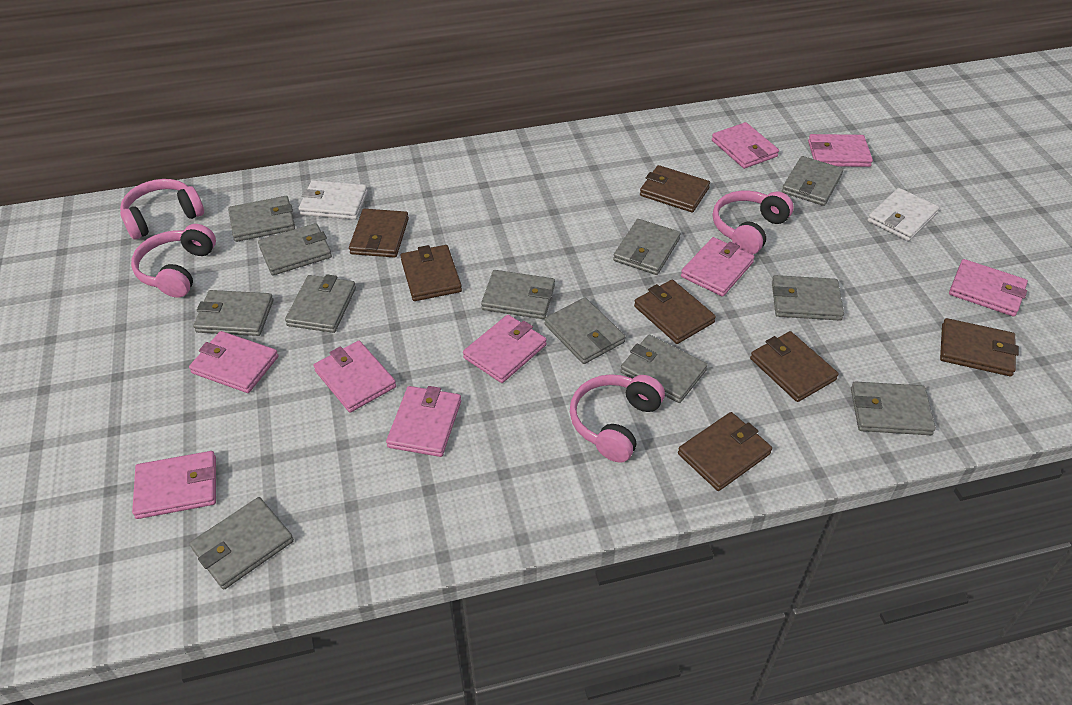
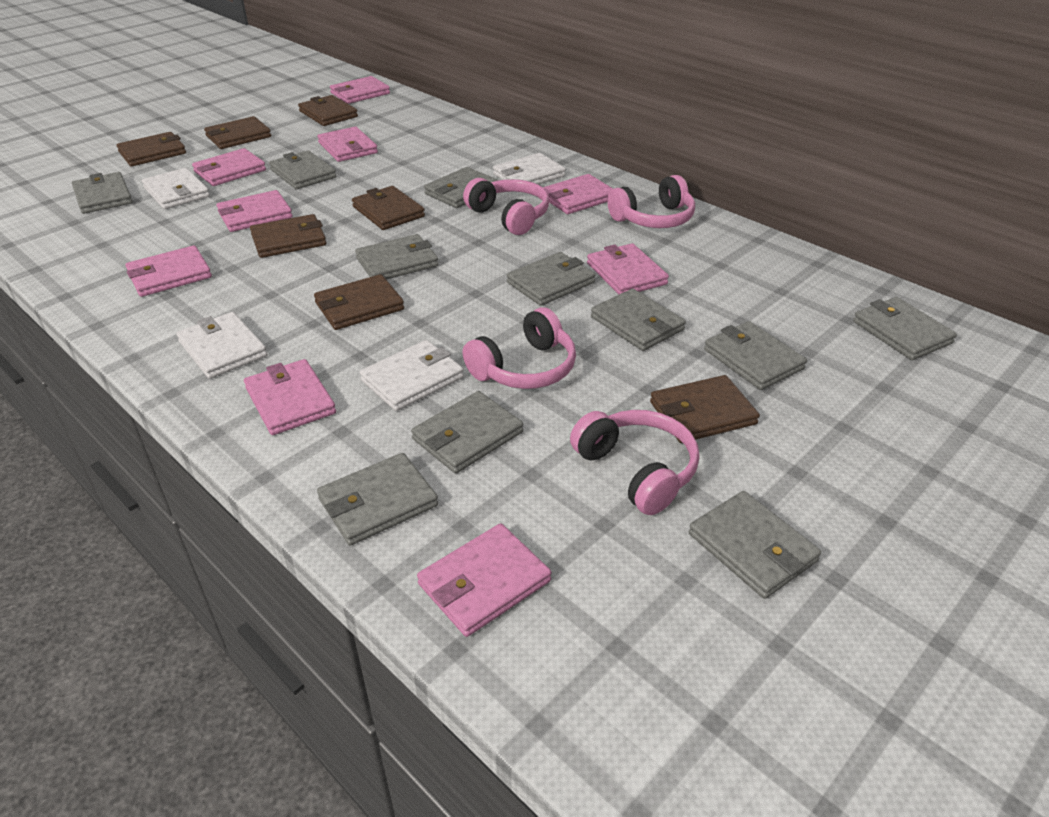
grey wallet: [190,497,294,590] [193,290,273,336] [228,196,295,242] [258,223,332,275] [285,274,356,333] [481,270,555,319] [544,298,625,364] [613,219,681,275] [620,335,707,403] [772,275,844,321] [782,156,843,206] [851,382,936,435] = 12 -> [72,172,132,214] [269,150,336,189] [317,453,438,546] [355,234,438,279] [411,391,523,474] [424,167,498,208] [507,252,595,306] [591,289,686,351] [689,491,821,599] [704,321,807,390] [853,297,957,360] = 11
white wallet: [299,180,368,220] [867,188,940,241] = 2 -> [142,168,210,209] [176,312,268,379] [360,340,464,411] [493,153,566,184] = 4

